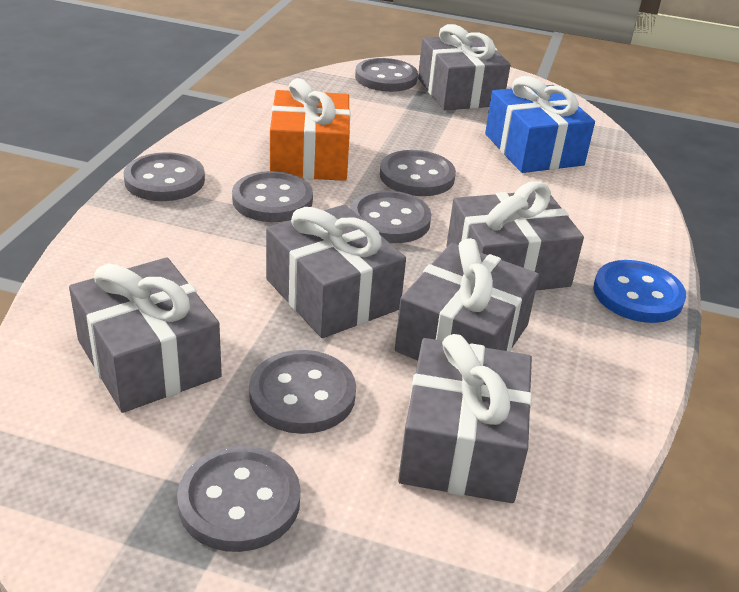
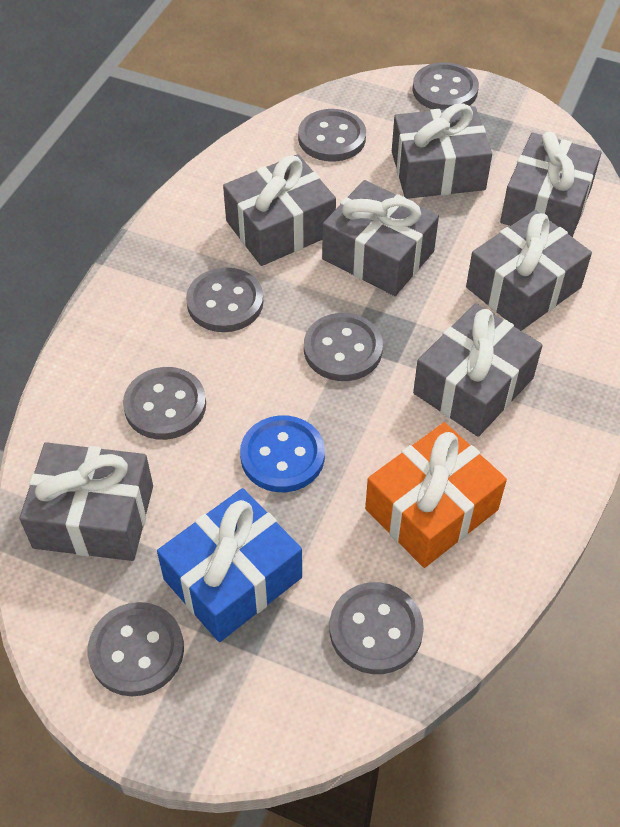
grey gift: [69,257,222,413] [266,205,406,338] [395,238,539,360] [398,334,532,503] [418,24,510,110] [446,181,584,291] = 6 -> [19,442,153,561] [223,154,336,266] [322,180,439,296] [392,103,492,199] [413,303,543,437] [466,210,592,331] [500,132,601,237] = 7

